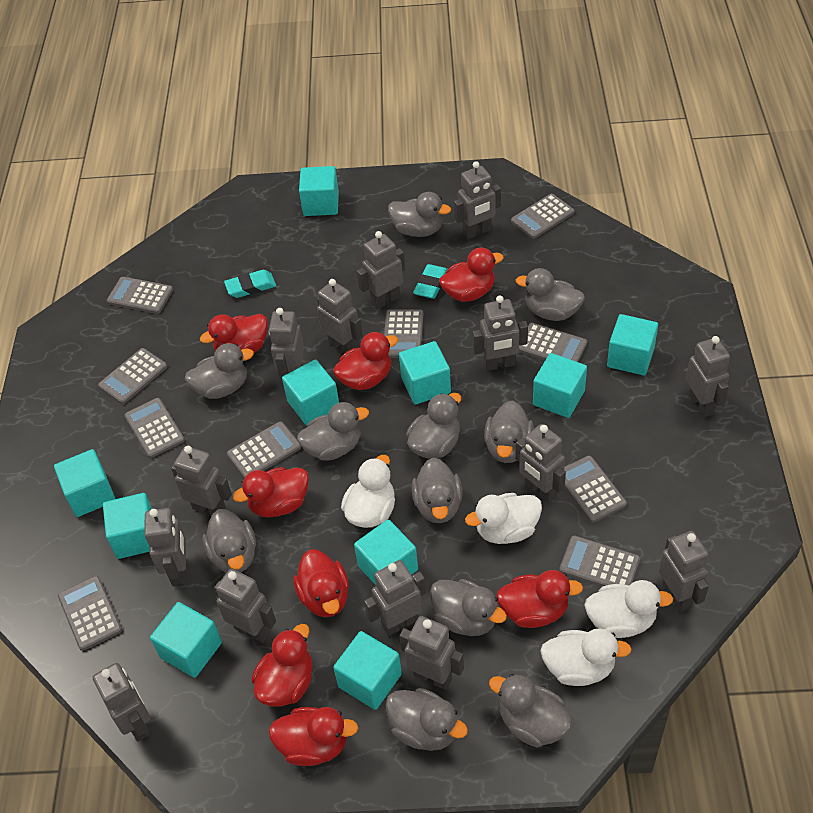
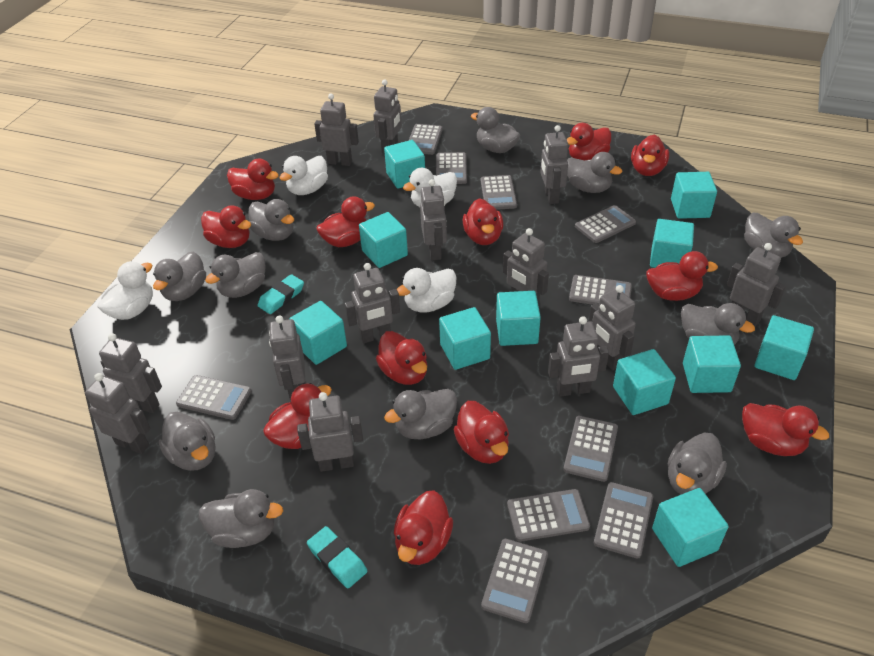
grey robot: [93,663,150,741] [144,508,186,585] [171,446,232,516] [214,569,276,643] [269,308,304,377] [317,279,363,354] [357,231,405,309] [364,560,426,636] [399,616,464,690] [454,161,501,239] [473,295,528,371] [516,424,566,503] [659,531,709,612] [686,336,730,418] = 14 -> [85,373,151,454] [99,333,162,413] [269,316,305,401] [297,392,363,472] [314,94,359,166] [345,263,400,343] [373,79,402,154] [420,179,447,260] [503,228,549,306] [540,125,568,204] [548,316,609,397] [589,285,636,371] [727,243,786,327] = 13
red duck: [200,314,268,353] [233,467,309,518] [252,624,313,707] [268,707,358,766] [293,549,349,617] [333,332,398,390] [439,248,504,302] [496,570,583,628] = 8 -> [201,205,251,248] [227,159,279,200] [263,383,332,449] [317,196,375,247] [376,331,427,385] [394,490,453,565] [454,401,509,464] [463,198,504,245] [567,123,611,160] [631,135,669,176] [646,251,718,301] [742,403,829,456] = 12
turquoise cube: [54,449,116,517] [103,493,152,559] [150,602,222,678] [282,359,339,425] [299,166,339,216] [333,631,402,710] [354,519,418,585] [399,341,451,405] [533,353,587,418] [607,314,658,376] = 10 -> [289,301,347,365] [359,212,408,268] [384,140,425,189] [439,307,491,370] [496,291,541,346] [613,349,676,415] [650,219,694,268] [652,488,729,567] [671,172,717,219] [683,335,741,393] [754,315,814,380] = 11

